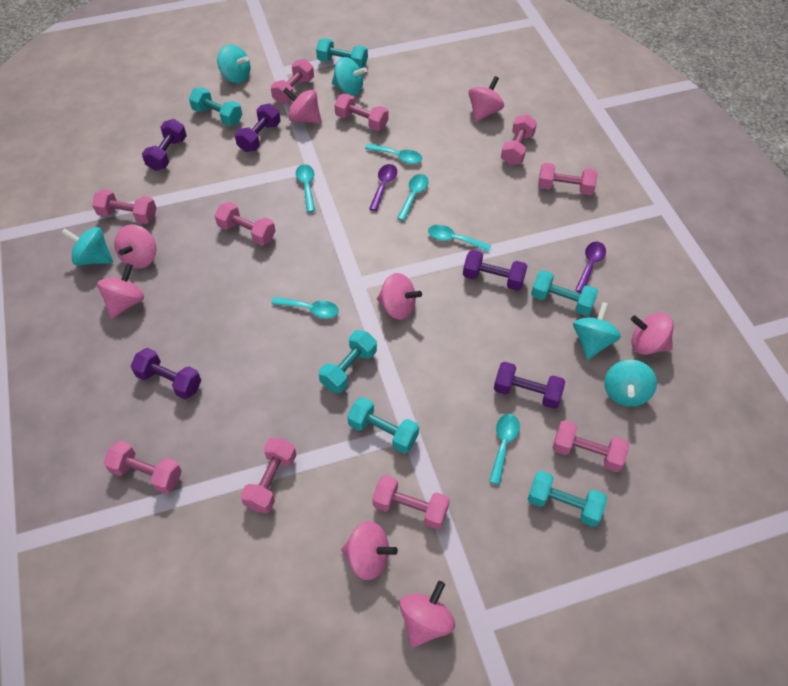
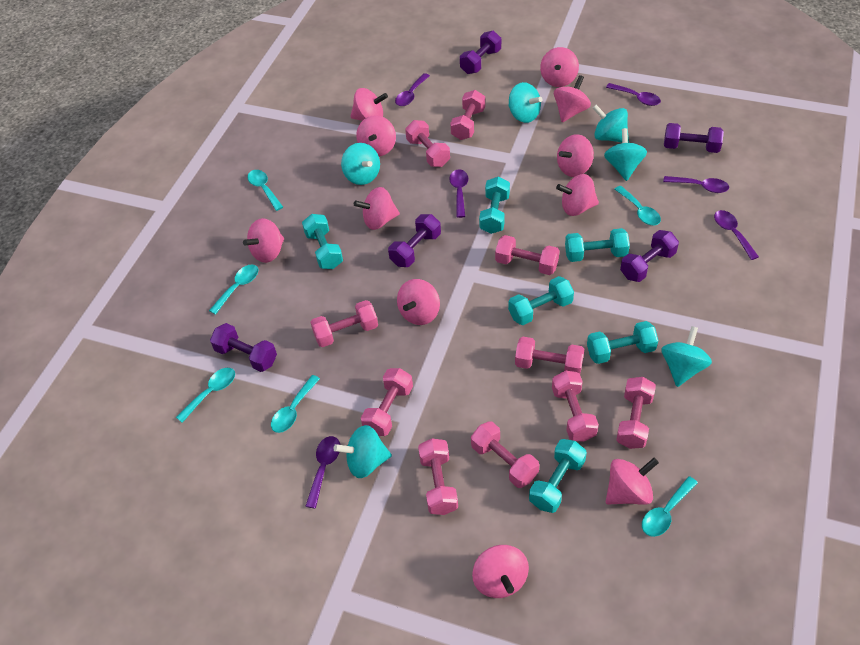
pink spinning top: [97,263,144,319] [114,224,156,269] [283,88,322,124] [341,521,398,580] [377,273,422,320] [400,581,455,648] [469,76,504,122] [631,313,673,355] = 8 -> [243,218,284,263] [350,88,388,121] [354,187,400,230] [356,115,396,156] [397,279,440,325] [472,545,529,598] [540,47,579,87] [554,75,591,122] [556,174,599,216] [557,134,594,177] [606,458,659,505] = 11
purple spoon: [369,164,397,211] [575,242,606,293] = 2 -> [305,436,340,509] [395,73,430,106] [449,169,468,218] [606,83,661,106] [663,176,729,193] [714,210,759,260] = 6
turquoise spinning top: [61,227,113,266] [217,45,250,83] [332,57,367,95] [573,302,621,360] [604,360,657,407] = 5 -> [334,425,392,478] [341,143,380,185] [508,82,543,123] [592,105,629,143] [604,128,647,181] [661,326,712,387] = 6

